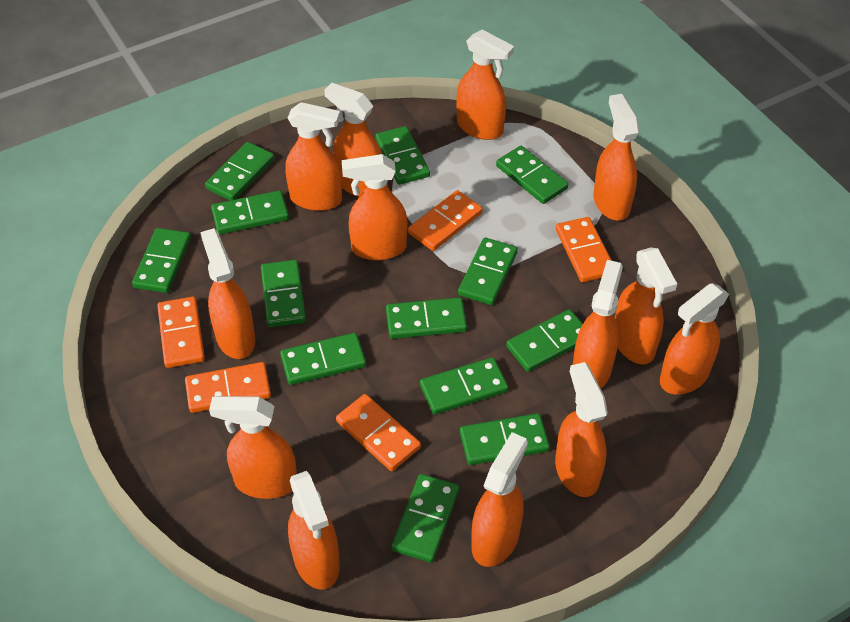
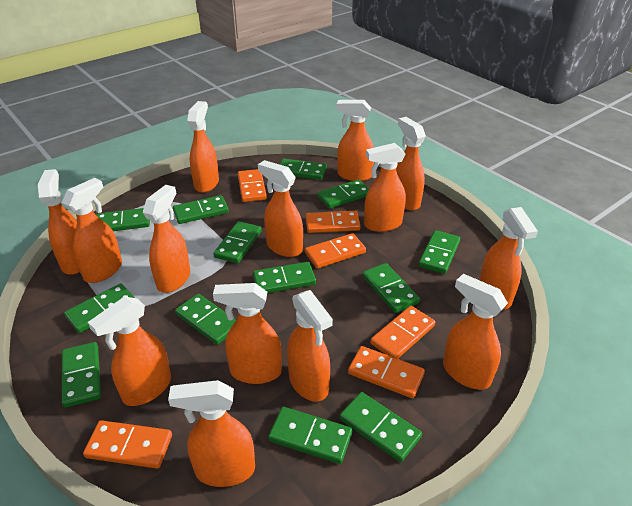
orange domino: [157,296,205,368] [185,362,271,413] [336,394,421,471] [408,190,482,251] [556,217,612,282] = 5 -> [83,420,172,469] [238,169,267,202] [305,233,366,268] [306,211,361,233] [348,346,425,398] [370,306,435,359] = 6
orange spray bottle: [200,228,256,359] [209,396,297,499] [285,102,342,211] [288,471,340,590] [324,83,382,197] [342,154,407,260] [456,29,514,140] [471,432,528,567] [555,362,608,497] [573,260,623,389] [593,94,639,221] [615,248,677,364] [660,283,729,395] = 13 -> [38,169,80,275] [62,178,122,283] [88,296,171,406] [143,185,190,293] [168,380,255,487] [187,101,219,193] [213,283,282,384] [258,160,303,257] [287,290,333,402] [337,100,374,181] [364,143,406,232] [396,117,426,210] [443,274,508,390] [480,207,538,309] = 14

